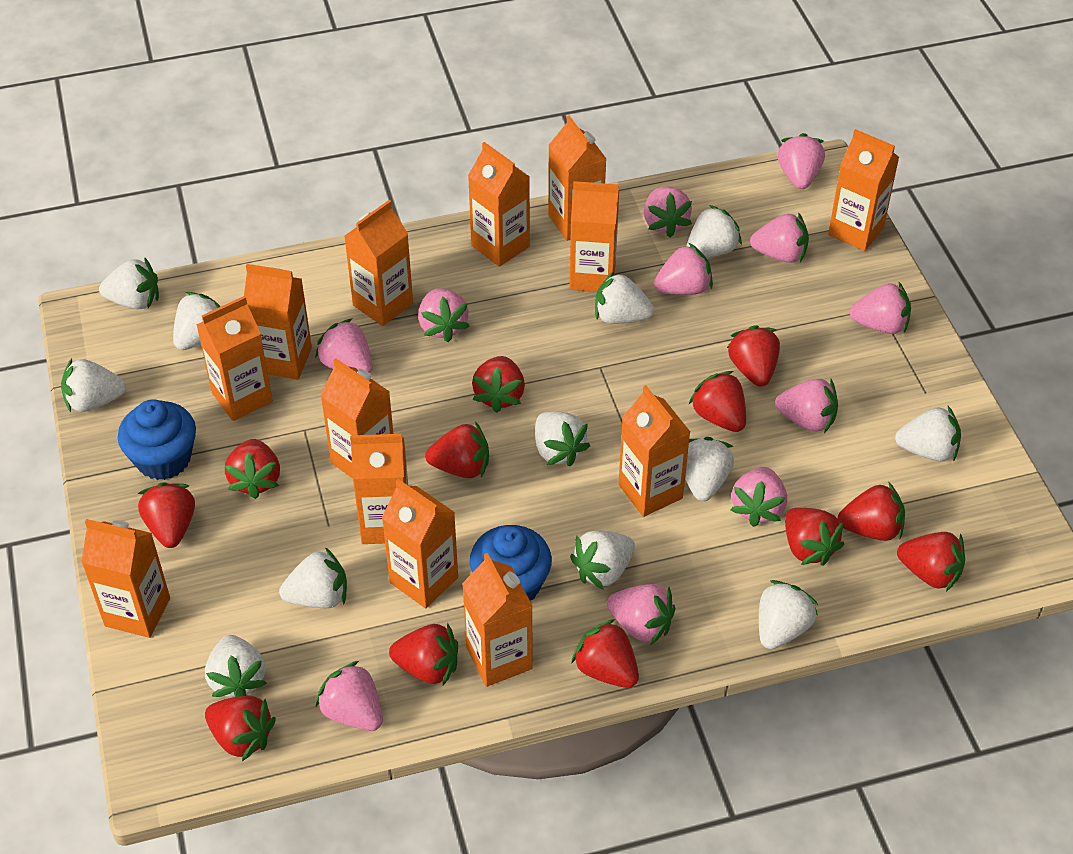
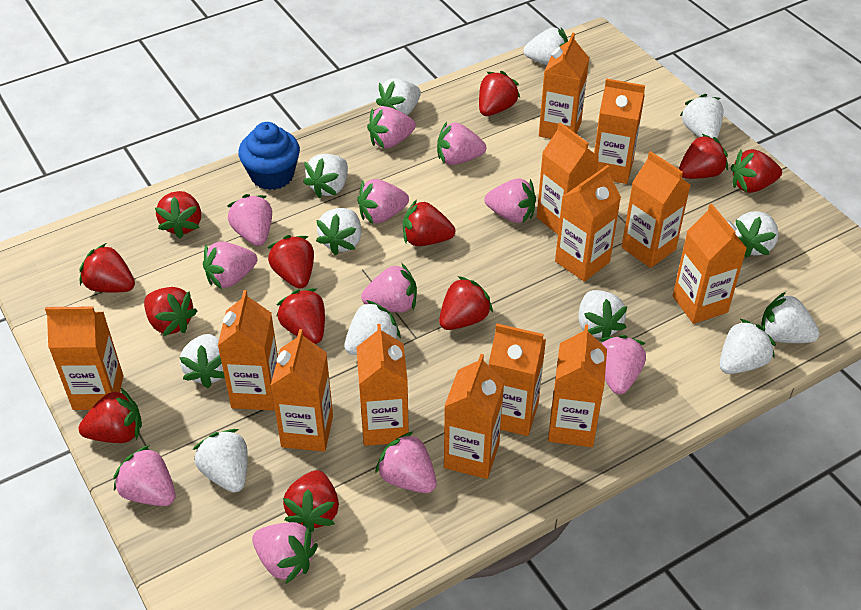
blue cupcake: [118,399,196,480] [470,525,552,600] = 2 -> [238,122,300,190] = 1

